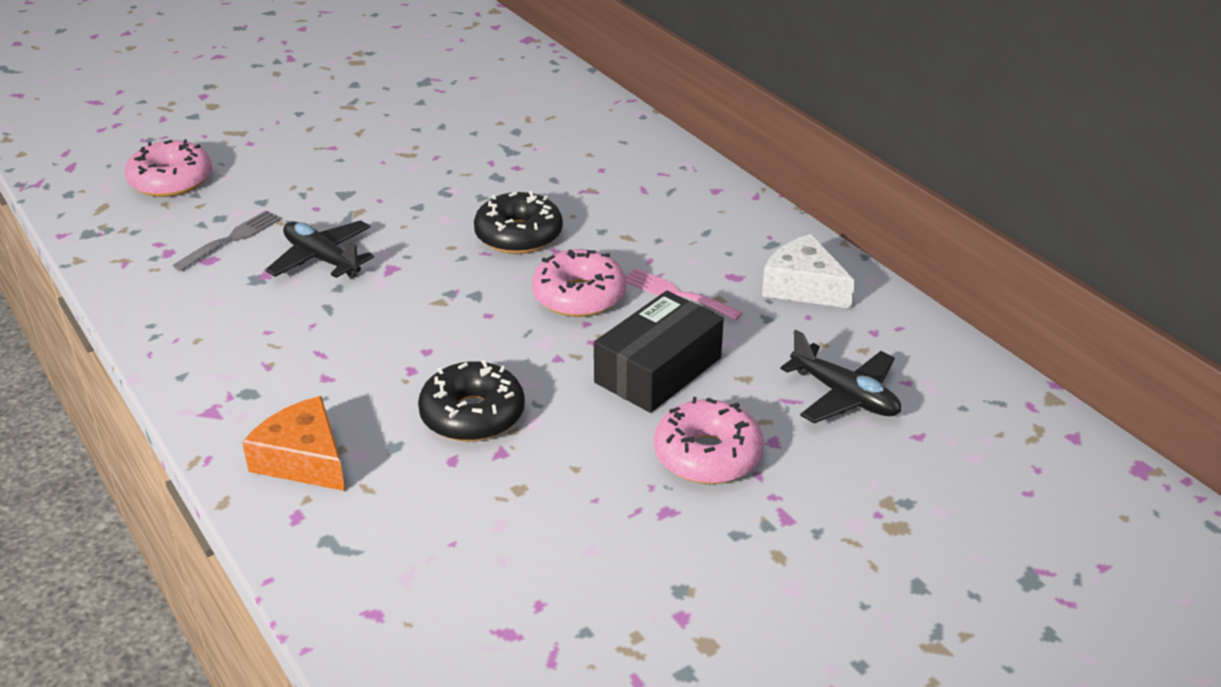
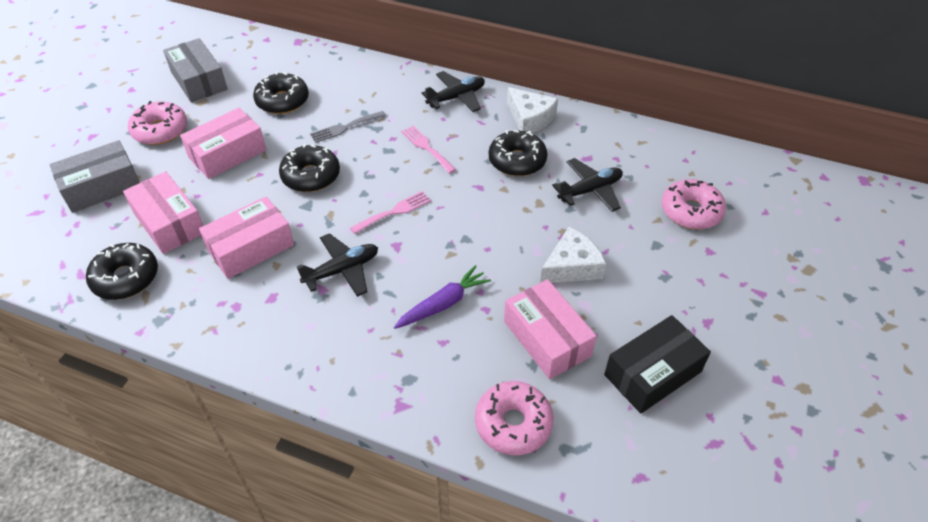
black donut: [418,360,525,442] [474,191,563,254] = 2 -> [86,243,158,300] [253,72,309,114] [279,144,340,192] [489,130,547,176] = 4
black plane: [265,220,374,279] [780,330,901,423] = 2 -> [297,233,378,297] [422,71,485,112] [552,158,623,212] = 3
grey box: none = 0 -> [49,140,140,213] [163,38,228,103] = 2
orange cheese: [242,396,345,491] = 1 -> none = 0
pink box: none = 0 -> [123,171,203,254] [180,108,266,179] [199,196,294,279] [504,279,597,379] = 4
pink fork: [626,268,743,321] = 1 -> [350,191,431,234] [401,126,456,174] = 2
purple carrot: none = 0 -> [394,265,491,329] = 1
white cheese: [762,234,855,309] = 1 -> [507,87,558,133] [540,227,606,283] = 2

